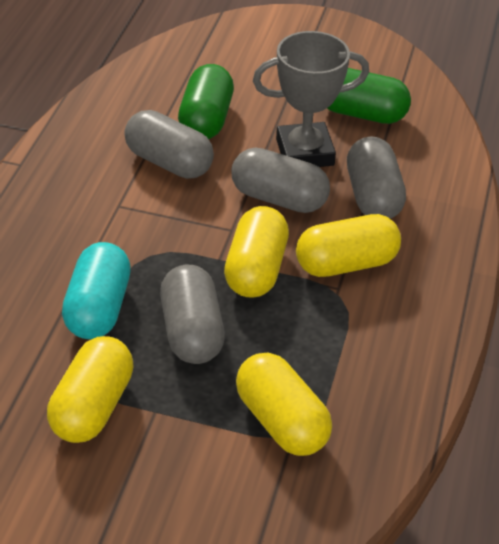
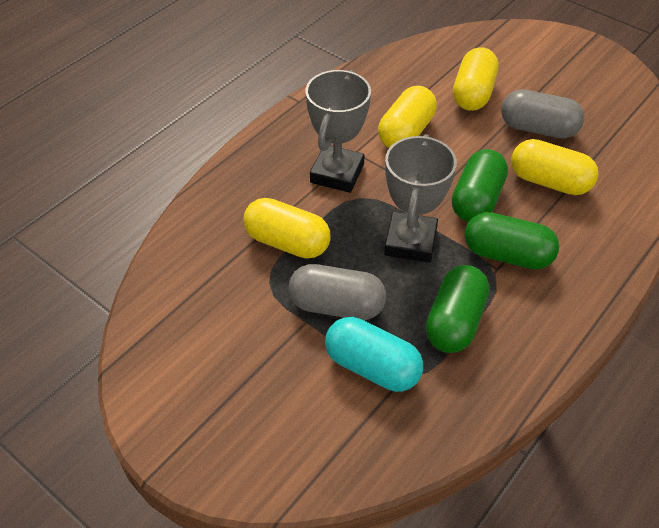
green capsule: [178,64,234,139] [327,68,411,124] = 2 -> [425,265,489,353] [452,149,508,222] [464,212,559,269] = 3
grey capsule: [124,110,214,179] [160,265,225,364] [231,147,330,213] [347,136,406,219] = 4 -> [288,264,386,320] [501,89,584,138] = 2
grey trophy: [253,31,369,167] = 1 -> [306,70,371,193] [384,134,457,263] = 2

